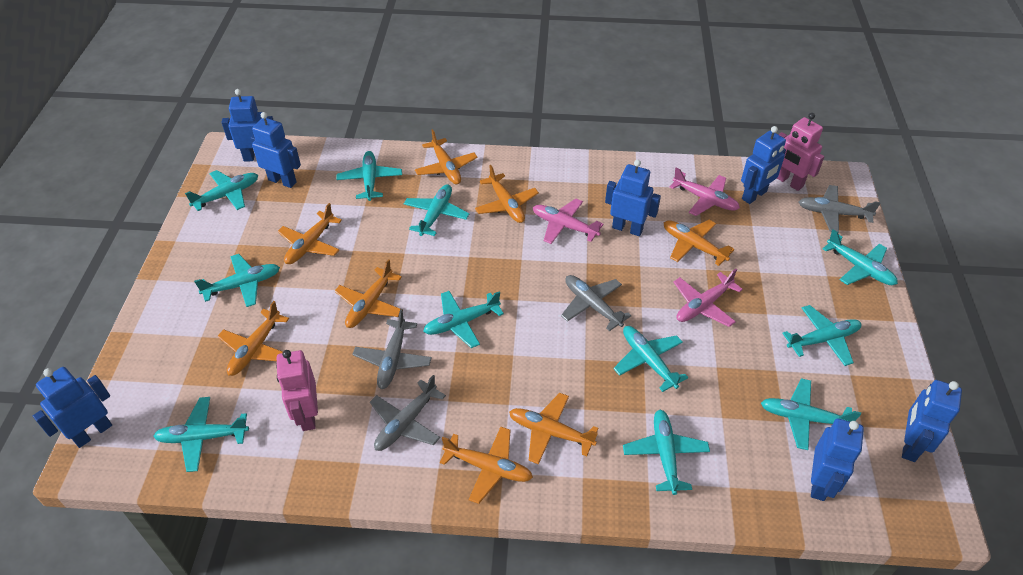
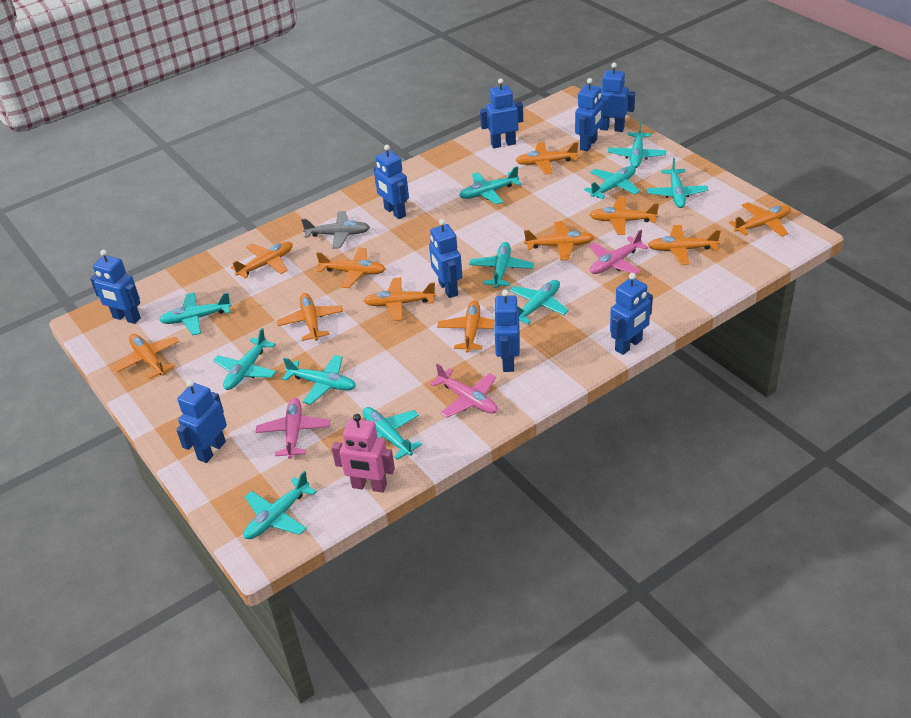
blue robot: [33,367,112,448] [222,89,273,162] [251,112,301,188] [605,160,661,236] [741,126,786,204] [811,418,864,501] [902,380,962,462] = 7 -> [90,249,141,324] [176,380,227,463] [373,145,409,219] [429,219,463,298] [480,78,523,148] [493,290,520,372] [575,78,603,151] [599,63,635,132] [610,273,653,355] = 9
grey plane: [352,309,432,389] [370,375,446,451] [561,275,632,331] [799,185,881,233] = 4 -> [301,211,370,249] = 1
orange plane: [217,301,289,376] [278,203,342,264] [334,259,403,328] [415,129,478,184] [440,427,533,504] [475,165,539,223] [509,393,598,464] [664,220,734,266] = 8 -> [114,334,179,379] [231,242,293,278] [276,293,343,341] [316,248,386,288] [364,277,436,321] [437,300,495,353] [515,142,578,175] [524,221,594,261] [589,197,659,235] [648,225,721,265] [729,202,791,237] = 11
pink robot: [276,350,318,431] [777,113,824,191] = 2 -> [332,414,395,492] = 1

